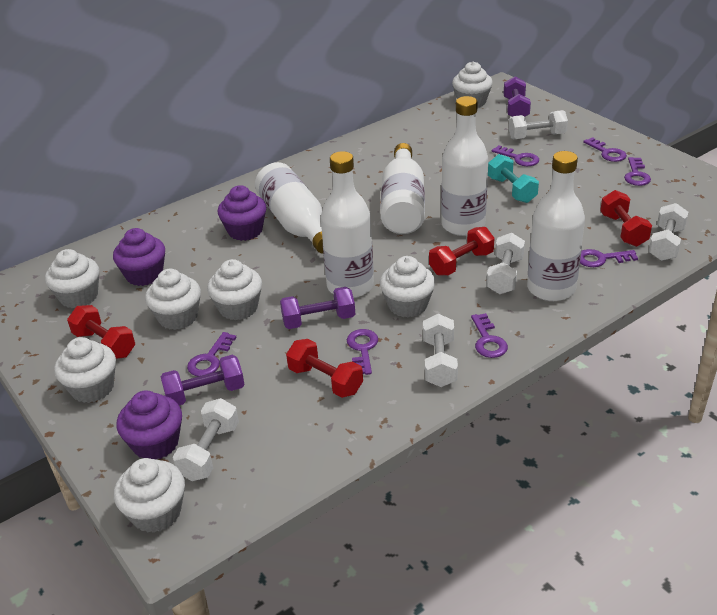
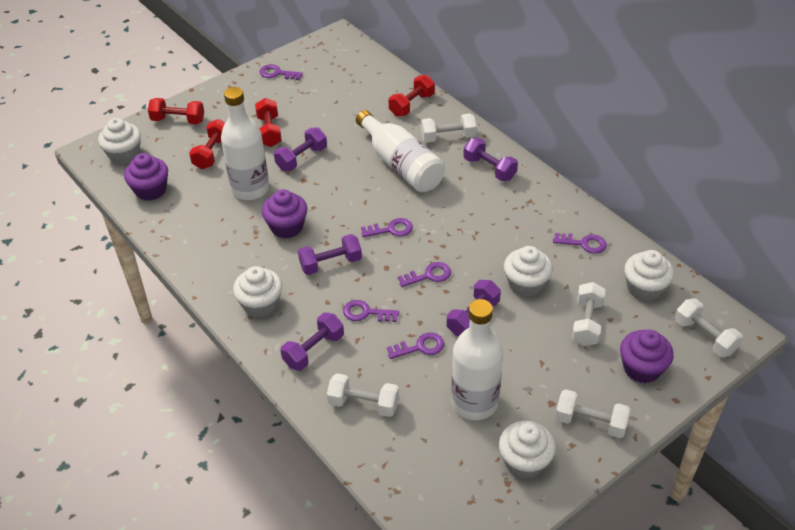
purple dumbbell: [160,355,245,405] [280,287,355,329] [504,77,531,117] = 3 -> [274,127,327,171] [281,312,344,371] [298,234,362,275] [447,280,501,336] [463,138,518,181] = 5
purple key: [187,332,237,376] [347,329,378,375] [471,313,508,358] [492,145,539,166] [580,249,638,267] [583,137,627,162] [624,157,651,186] = 7 -> [260,64,303,80] [343,300,399,322] [361,218,413,237] [387,332,445,359] [398,262,451,287] [553,233,607,254] = 6
turquoise dumbbell: [488,154,539,203] = 1 -> none = 0
white bottle: [255,162,323,254] [321,151,374,298] [381,143,425,234] [441,96,488,236] [527,151,585,301] = 5 -> [221,87,269,200] [356,110,445,192] [451,299,503,420] = 3
white cupcake: [45,249,99,308] [54,337,116,403] [114,458,185,533] [145,269,201,330] [207,259,262,320] [380,256,435,318] [452,61,493,108] = 7 -> [98,118,141,164] [233,266,282,318] [499,421,556,479] [504,246,553,297] [624,250,674,301] = 5

